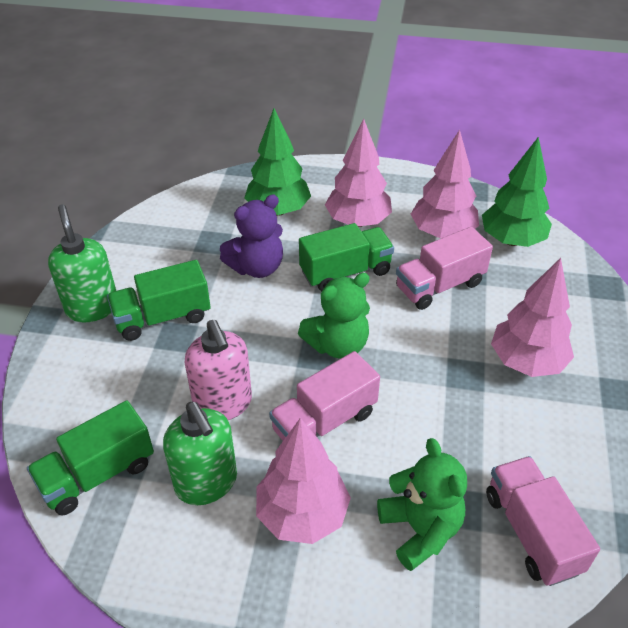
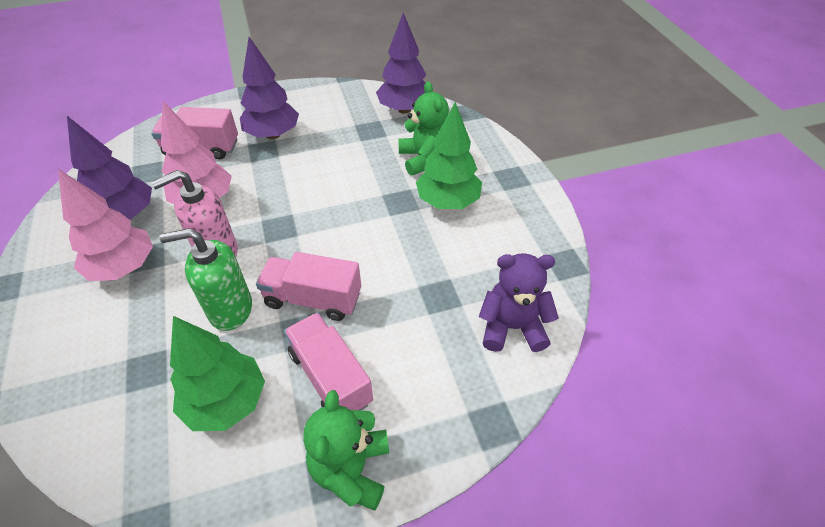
green soap dispenser: [48,204,116,322] [163,402,237,505] = 2 -> [159,228,252,331] = 1
green truck: [27,400,154,516] [107,260,211,341] [299,223,394,291] = 3 -> none = 0
pink tree: [256,418,351,544] [325,119,392,227] [411,129,479,238] [491,258,574,377] = 4 -> [58,169,153,281] [161,101,232,204] = 2
purple tree: none = 0 -> [67,116,152,220] [240,37,299,139] [376,12,426,114] = 3

